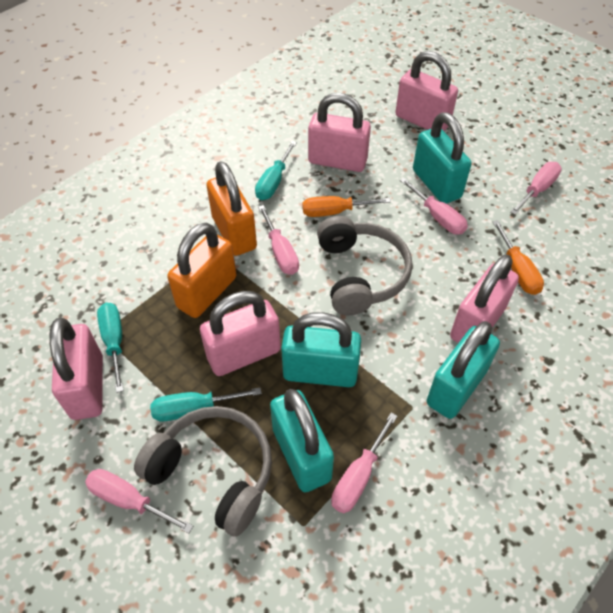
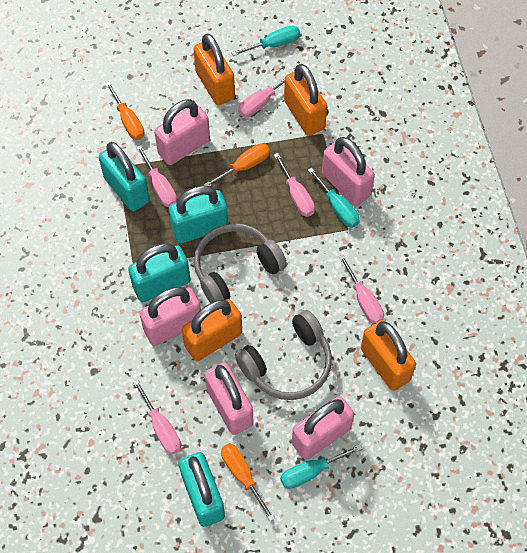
orange padlock: [167,223,236,318] [206,161,257,256] = 2 -> [182,299,242,361] [194,33,235,105] [284,64,327,136] [361,320,416,391] = 4
orange screwdriver: [302,196,391,217] [492,220,544,295] = 2 -> [105,81,145,140] [204,143,270,186] [221,443,275,521] = 3

